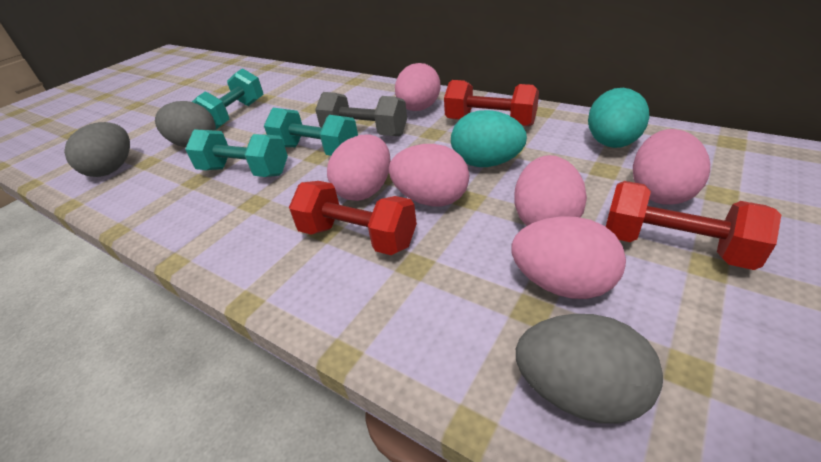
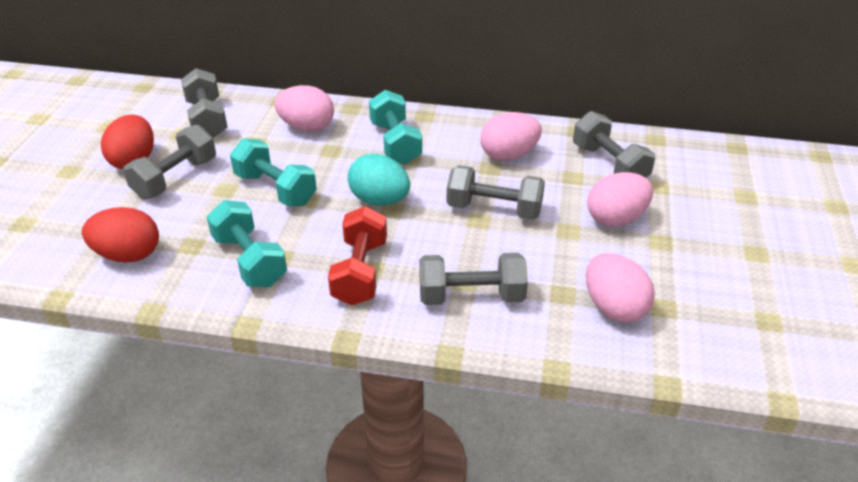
grey dumbbell: [315,92,407,136] = 1 -> [123,124,216,199] [181,68,228,138] [419,253,528,305] [446,165,545,220] [573,111,655,178] = 5
grey egg: [64,122,130,177] [155,101,216,147] [516,314,663,424] = 3 -> none = 0
pink egg: [327,135,391,201] [389,144,469,206] [395,63,440,111] [511,216,626,299] [514,155,587,226] [633,129,710,205] = 6 -> [274,85,334,132] [480,112,542,161] [586,253,655,322] [587,172,653,227] = 4
red dumbbell: [289,181,417,255] [444,80,539,127] [606,181,781,270] = 3 -> [328,206,387,306] = 1
red egg: none = 0 -> [82,207,159,262] [101,114,154,169] = 2
turquoise egg: [451,110,527,167] [588,88,649,148] = 2 -> [348,154,410,206] = 1

